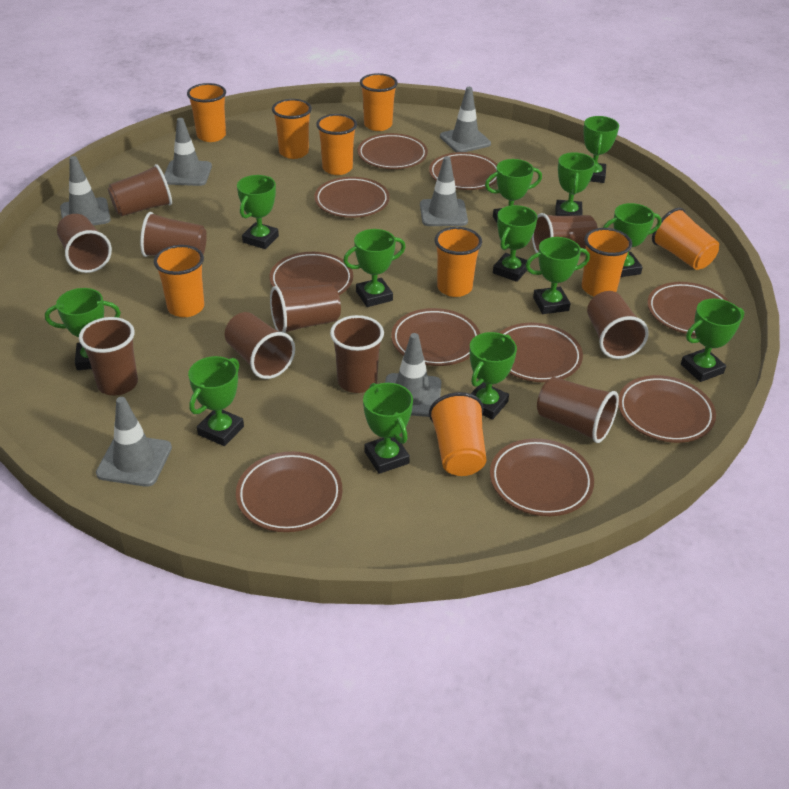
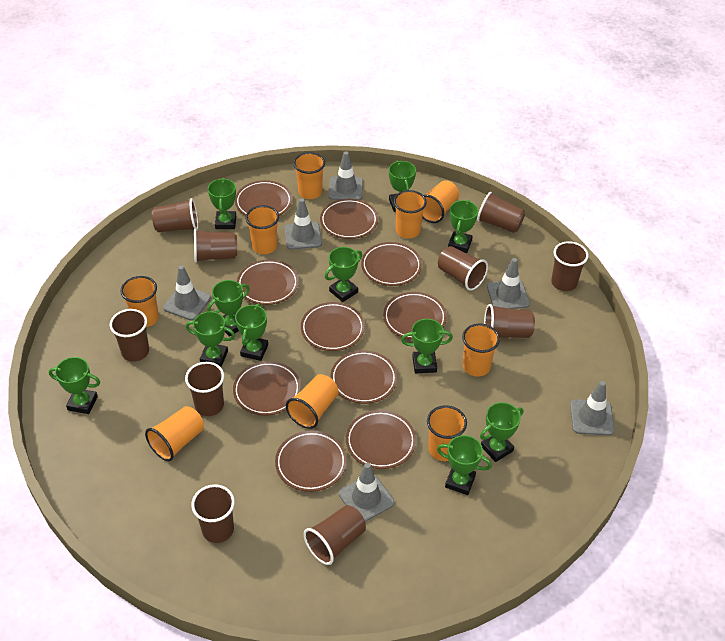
green trophy: [45,288,121,370] [188,356,244,446] [237,175,279,249] [343,229,406,307] [363,383,413,474] [470,332,517,420] [485,159,542,222] [493,205,538,282] [525,237,590,314] [556,152,596,216] [583,116,619,183] [603,203,662,277] [681,299,744,382] = 13 -> [49,357,100,414] [186,311,235,367] [207,280,250,337] [208,178,236,229] [235,304,268,361] [325,247,362,302] [389,160,416,212] [401,319,453,373] [437,435,492,495] [448,200,478,253] [480,402,523,462] = 11

